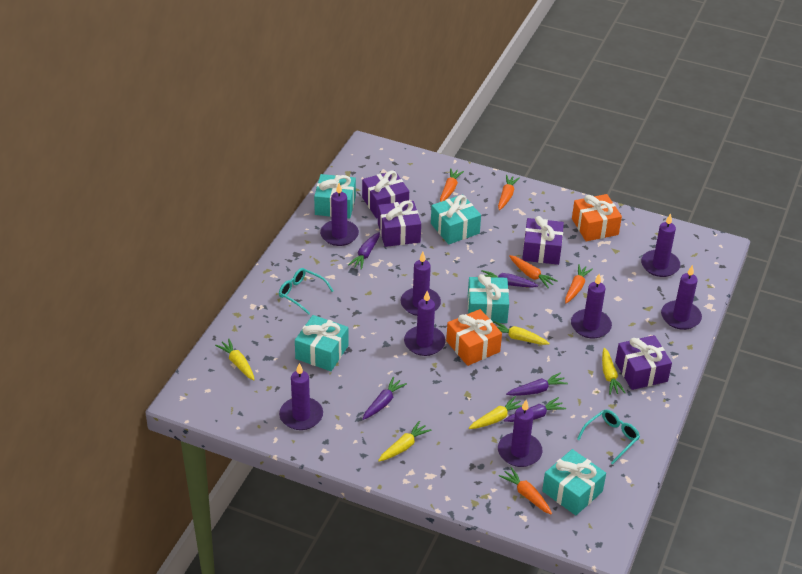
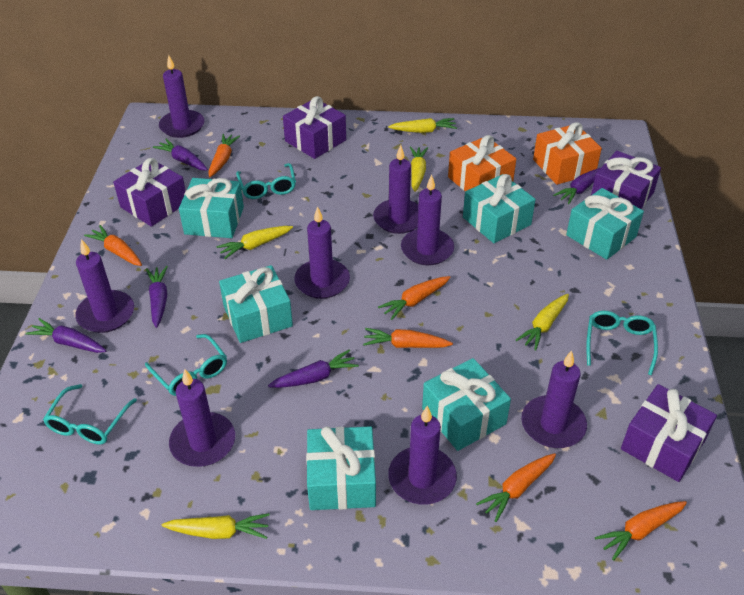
orange carrot: [440,168,464,202] [498,175,520,210] [499,467,552,515] [509,255,558,288] [565,264,593,303] = 5 -> [84,225,142,266] [209,134,240,177] [363,328,453,348] [378,276,450,320] [476,453,556,522] [595,501,687,561] = 6
turquoise gift: [295,315,349,371] [314,174,356,219] [431,194,481,244] [468,274,509,323] [542,449,606,515] = 5 -> [179,178,244,238] [219,265,293,343] [306,426,376,510] [422,358,511,451] [463,174,536,243] [566,188,644,260] = 6
turquoise glasses: [279,268,333,315] [577,410,640,465] = 2 -> [43,384,137,444] [145,334,227,396] [236,163,296,199] [586,311,658,375] = 4

